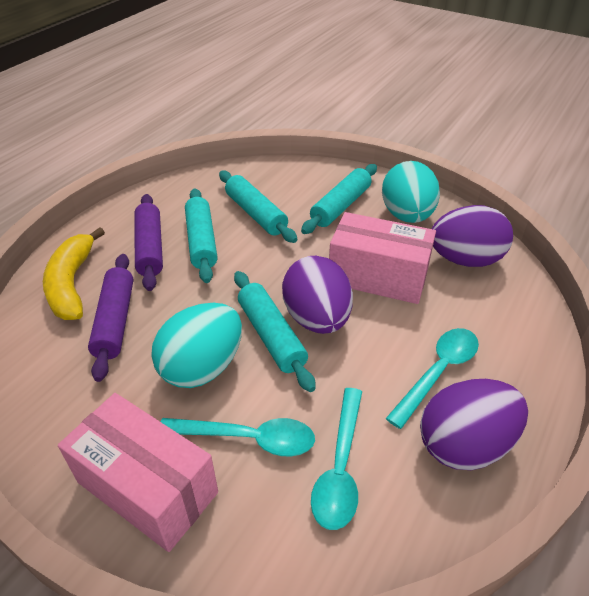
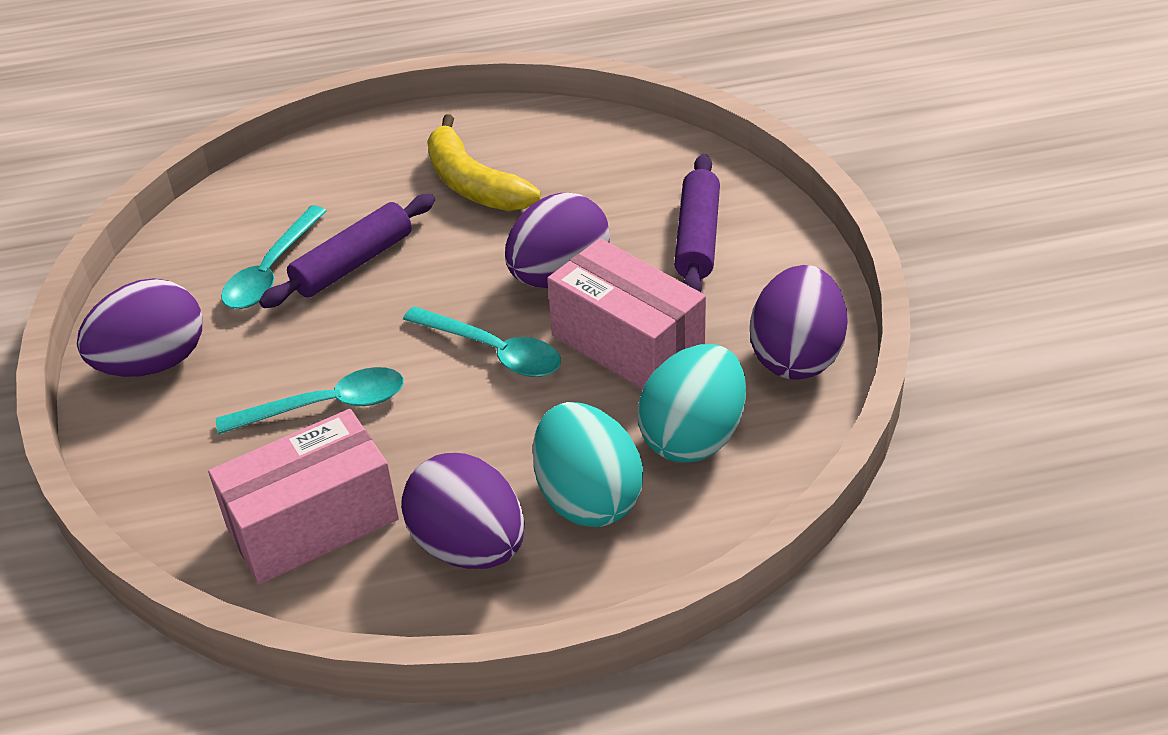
purple egg: [282,256,353,334] [420,379,528,470] [432,205,513,267] = 3 -> [77,278,202,377] [401,453,525,569] [505,193,610,288] [750,265,848,380] = 4
turquoise rolling pin: [185,188,218,283] [219,171,297,243] [234,271,316,392] [301,164,377,234] = 4 -> none = 0

